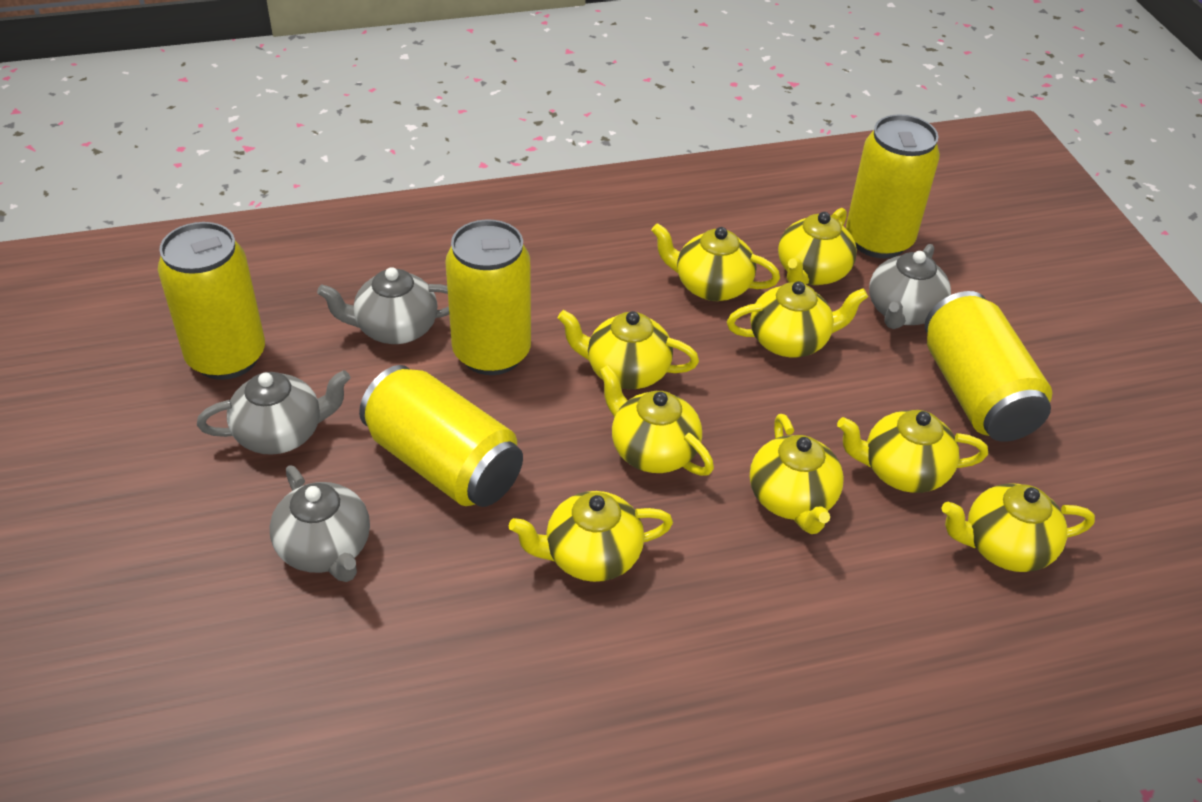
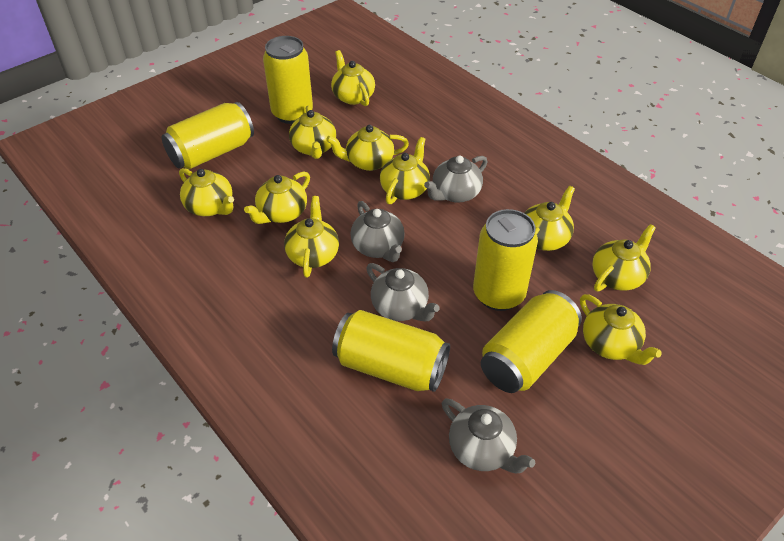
yellow teapot: [509,491,673,582] [557,310,699,389] [599,365,714,476] [651,223,780,301] [727,281,868,357] [750,414,844,534] [778,208,857,285] [837,410,988,493] [941,483,1095,572] = 9 -> [179,168,234,216] [244,171,310,224] [284,196,339,278] [289,106,336,159] [326,125,409,171] [331,50,375,106] [380,137,430,204] [524,186,575,251] [580,294,662,365] [592,224,656,291] = 10

